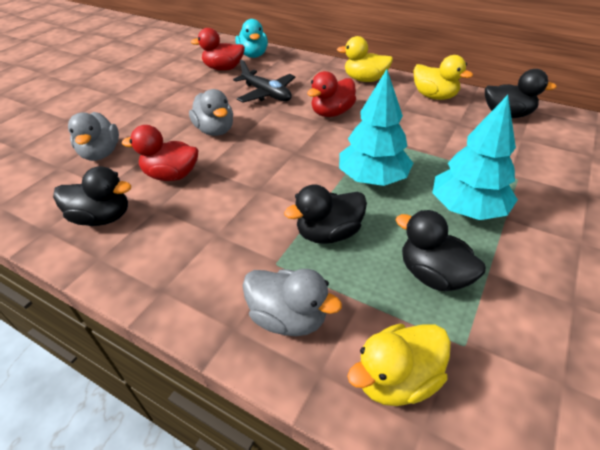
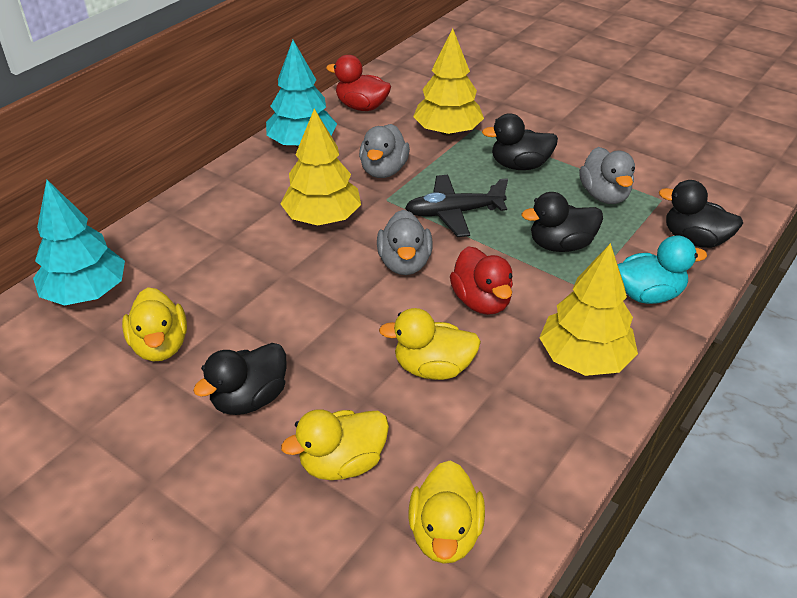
red duck: [122,125,198,181] [191,28,245,71] [307,71,356,117] = 3 -> [326,55,391,111] [450,247,513,315] = 2
yellow duck: [337,36,393,82] [347,324,451,406] [413,55,473,100] = 3 -> [122,287,187,361] [281,409,389,480] [379,308,481,380] [408,461,485,564] = 4
yellow tree: none = 0 -> [281,109,361,226] [413,28,484,136] [540,243,638,376] = 3

